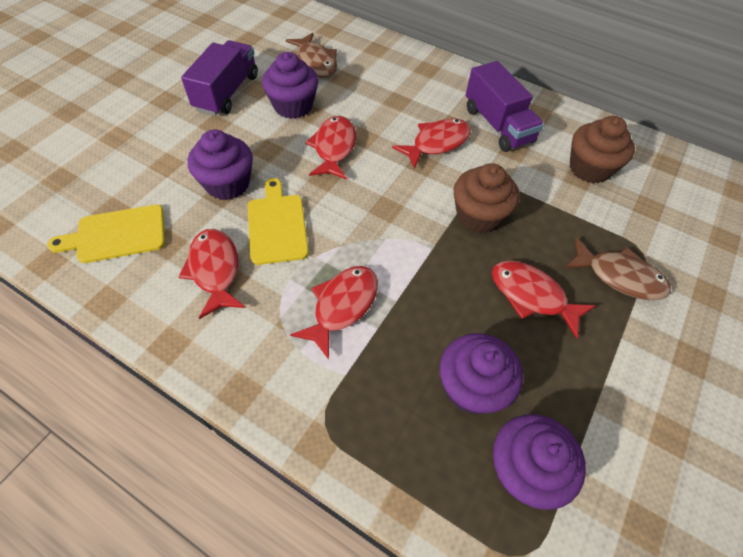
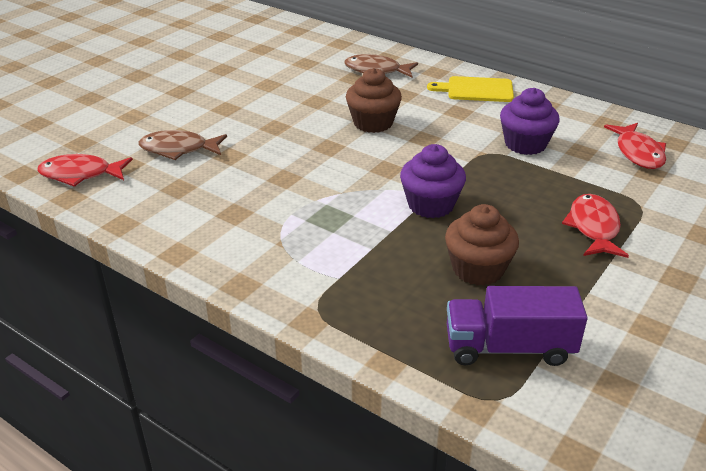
purple cupcake: [187,130,253,200] [262,52,318,119] [440,333,523,414] [493,414,586,510] = 4 -> [400,144,466,218] [500,88,560,155] = 2
purple truck: [181,40,258,116] [466,61,544,152] = 2 -> [447,286,587,366] = 1
red fish: [179,229,246,319] [290,266,378,360] [305,116,356,180] [392,119,471,169] [492,261,596,339] = 5 -> [37,154,133,187] [562,194,629,258] [604,123,666,169] = 3
yellow cutting board: [47,205,165,263] [247,178,309,265] = 2 -> [427,76,514,102] = 1

